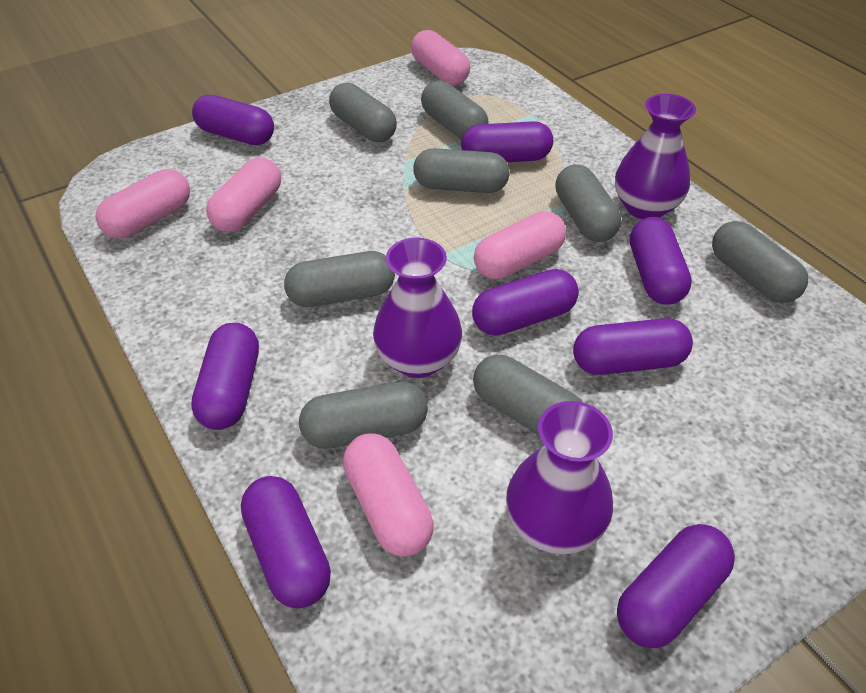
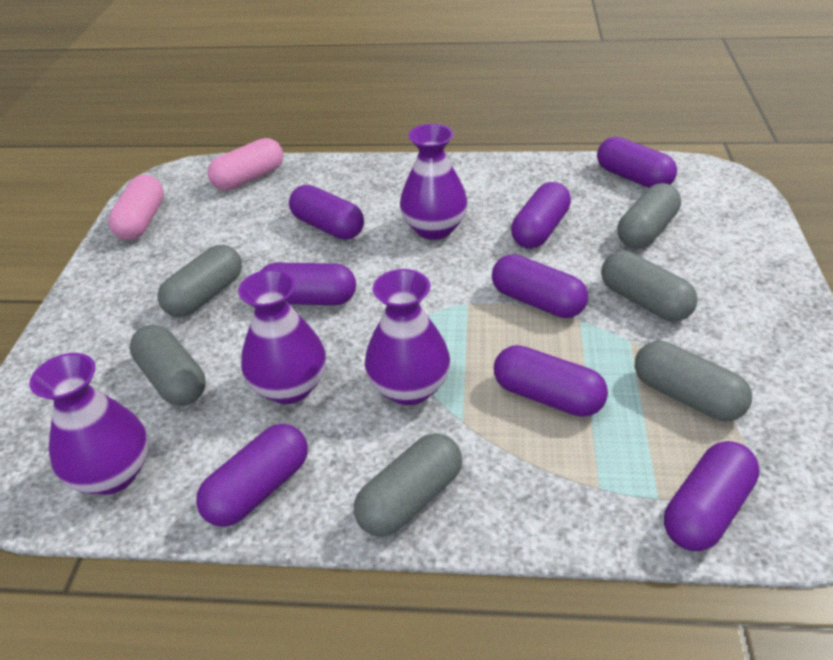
grey capsule: [284,251,395,307] [299,381,428,449] [329,83,397,142] [413,148,510,193] [421,81,489,139] [473,355,582,435] [555,164,621,242] [712,221,808,303] = 8 -> [130,325,206,406] [158,245,242,317] [354,433,462,537] [601,251,697,321] [617,183,681,249] [635,341,752,421] = 6
pink capsule: [96,169,190,239] [206,157,281,232] [343,434,434,557] [411,30,470,85] [474,211,566,279] = 5 -> [108,175,164,240] [208,138,283,191] = 2
purple vase: [373,238,462,378] [506,401,613,554] [615,94,696,219] = 3 -> [29,353,149,495] [238,269,326,404] [365,269,450,405] [400,124,468,240] = 4

